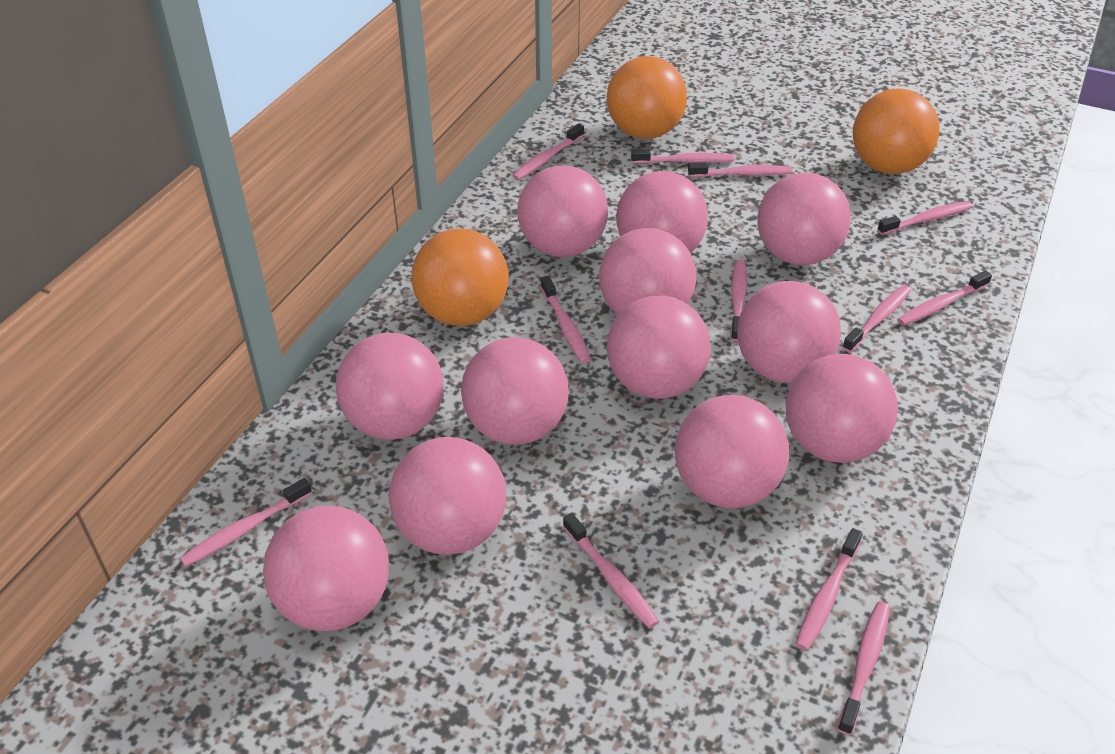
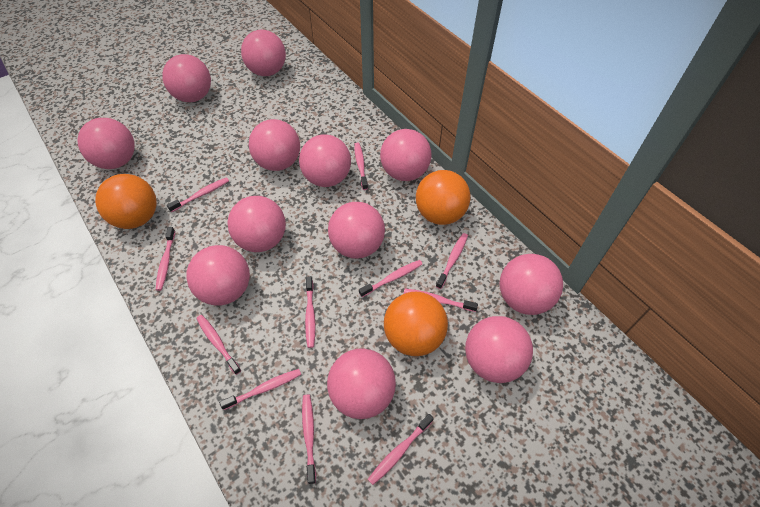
pink toothbrush: [180,478,312,567] [512,124,584,180] [540,276,591,363] [563,513,659,629] [631,149,734,164] [688,162,792,177] [730,260,747,342] [795,528,863,651] [837,601,890,735] [842,285,911,352] [877,201,972,235] [897,271,992,326] = 12 -> [156,227,175,291] [167,177,229,212] [196,315,241,375] [219,369,301,410] [302,394,316,484] [305,276,315,348] [354,143,368,190] [359,260,422,297] [368,414,434,485] [403,289,478,312] [436,233,468,289] = 11

